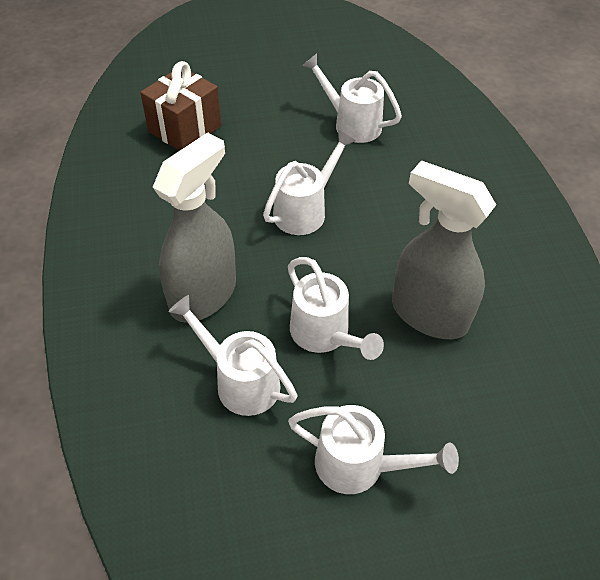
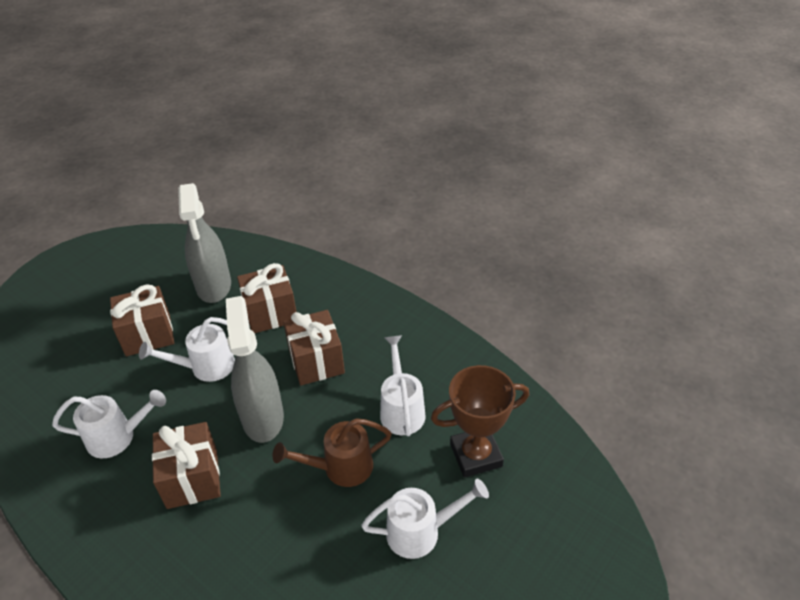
brown gift: [140,61,221,151] = 1 -> [110,284,174,356] [152,422,221,509] [237,263,296,333] [283,310,345,385] = 4
brown trophy: none = 0 -> [431,365,529,477] = 1
brown watering can: none = 0 -> [273,418,392,487] = 1
white watering can: [168,295,297,416] [263,130,356,235] [288,257,384,360] [288,405,459,494] [302,53,402,143] = 5 -> [52,390,166,458] [139,317,235,382] [361,479,489,559] [380,335,426,436] = 4

